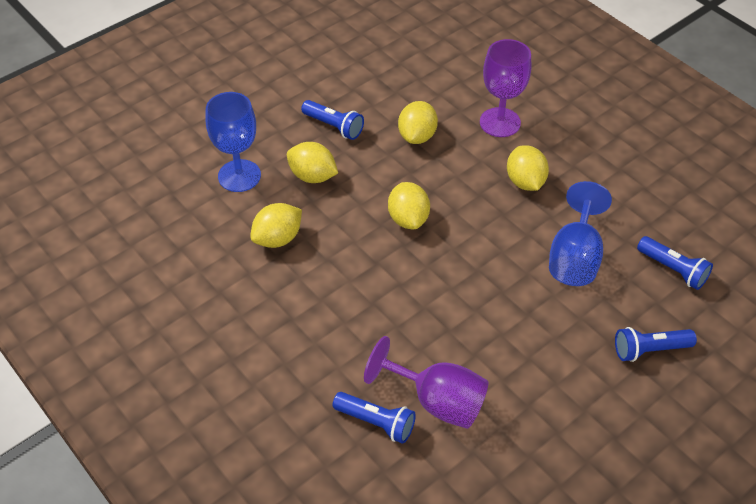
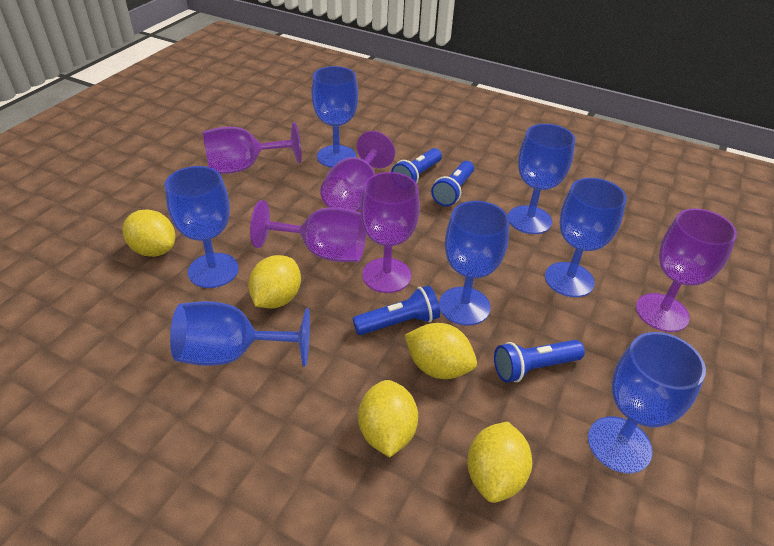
blue goblet: [206,92,261,192] [549,181,612,286] = 2 -> [165,166,239,288] [170,301,310,366] [312,66,358,168] [439,201,509,326] [508,124,575,234] [545,178,627,297] [588,332,706,473] = 7
purple goblet: [364,336,488,429] [480,39,531,137] = 2 -> [203,122,302,174] [250,200,366,262] [320,131,395,212] [360,172,420,293] [636,208,737,332] = 5

